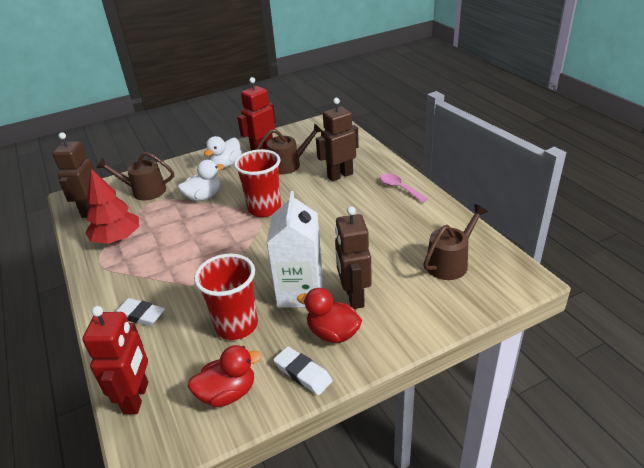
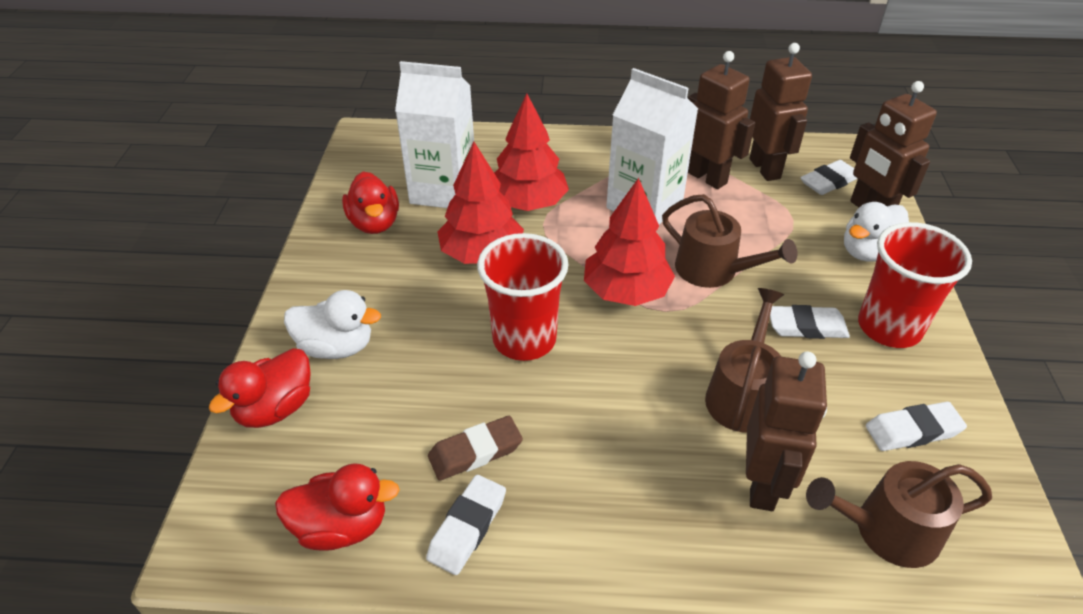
brown eraser: none = 0 -> [428,416,523,481] = 1
brown robot: [53,132,95,218] [316,98,359,181] [335,206,372,309] = 3 -> [688,51,755,189] [746,352,827,511] [749,43,812,181] [850,81,937,207] = 4
pink spoon: [380,173,428,202] = 1 -> none = 0
red duck: [188,345,262,407] [297,288,362,343] = 2 -> [209,348,310,428] [275,463,400,551] [342,172,399,234] = 3
red robot: [82,306,148,414] [237,77,276,151] = 2 -> none = 0
red tree: [85,169,139,244] = 1 -> [437,142,524,264] [494,94,569,211] [584,178,675,306] = 3
white carton: [266,191,323,308] = 1 -> [395,61,474,208] [606,68,698,224] = 2
white eraser: [115,298,165,326] [273,346,332,395] = 2 -> [426,475,506,575] [770,305,850,339] [800,160,858,195] [866,402,967,451] = 4

